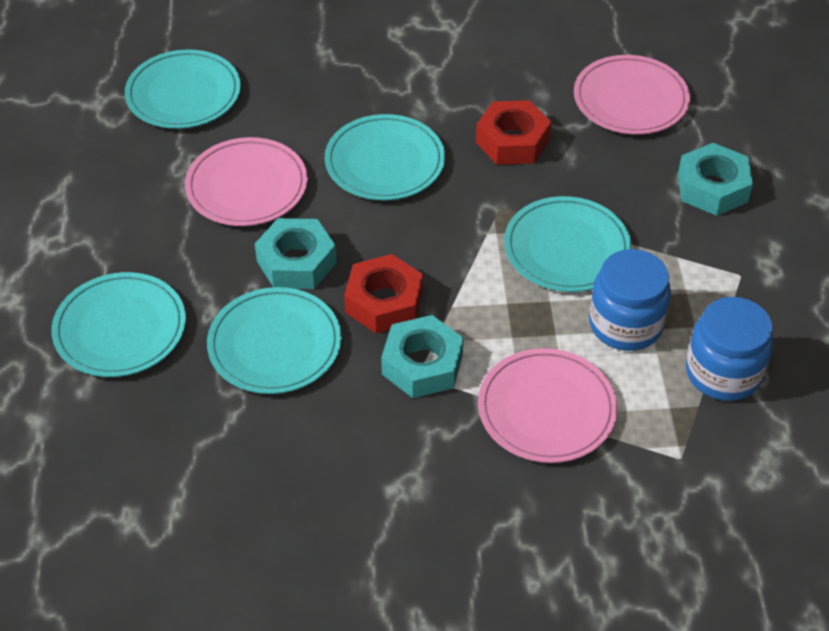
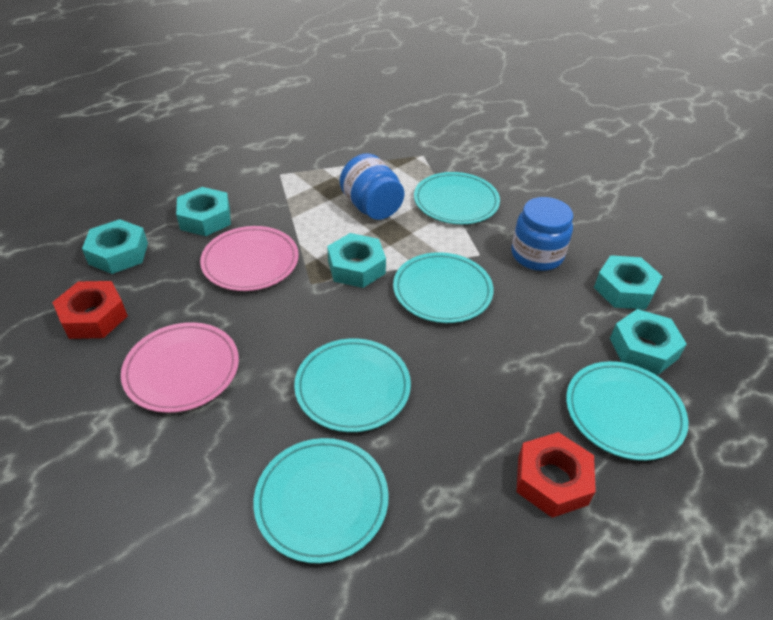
pink plate: [185,137,308,226] [478,348,617,463] [574,55,690,134] = 3 -> [121,322,239,413] [200,226,299,291] = 2
turquoise nut: [255,218,337,289] [381,315,463,398] [678,143,753,216] = 3 -> [82,219,148,274] [176,187,231,236] [327,233,386,288] [594,255,663,310] [610,309,687,375] = 5

